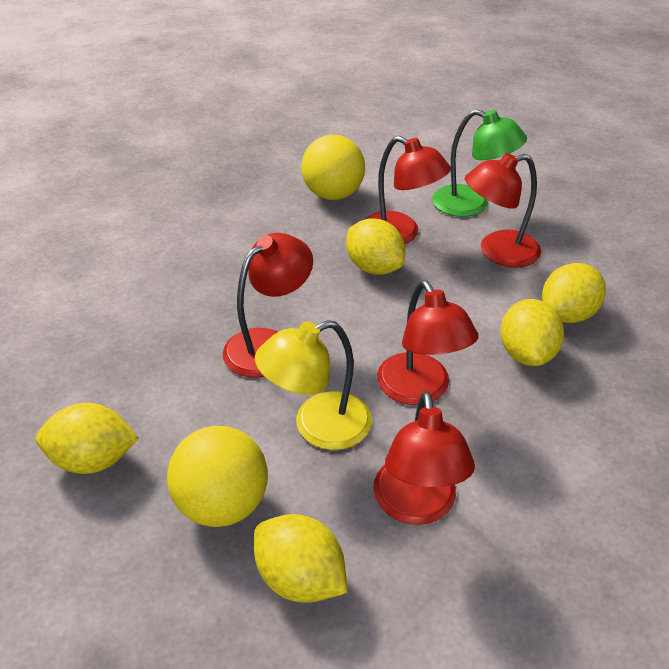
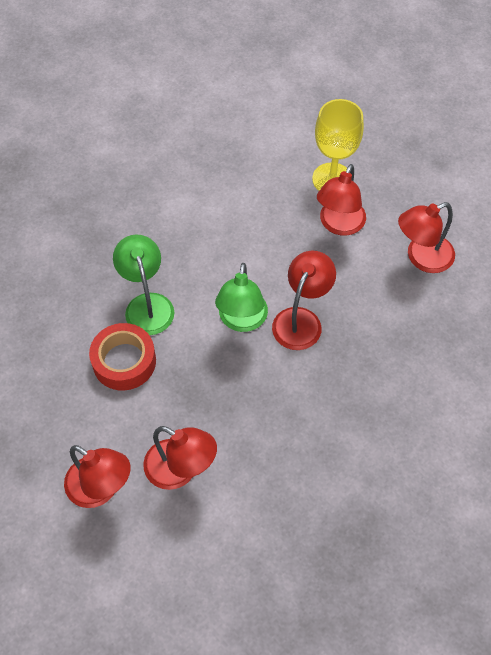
green lamp: [432,109,527,217] = 1 -> [113,234,174,335] [215,263,268,332] = 2
red tape: none = 0 -> [89,323,156,390] = 1
yellow ball: [167,426,268,527] [301,135,365,200] = 2 -> none = 0
yellow goblet: none = 0 -> [312,99,364,191] = 1
yellow lamp: [255,320,372,450] = 1 -> none = 0
yellow lemon: [36,403,139,474] [254,514,348,603] [346,219,405,275] [500,299,564,366] [542,263,606,323] = 5 -> none = 0

